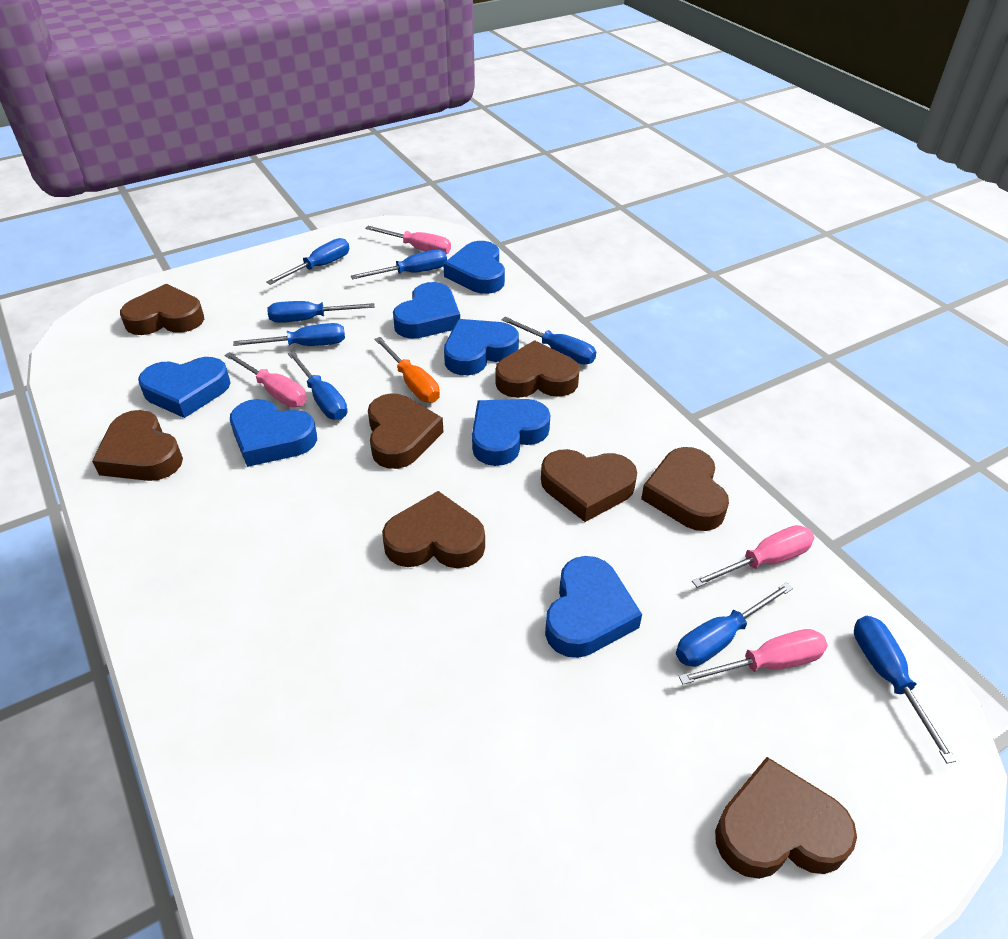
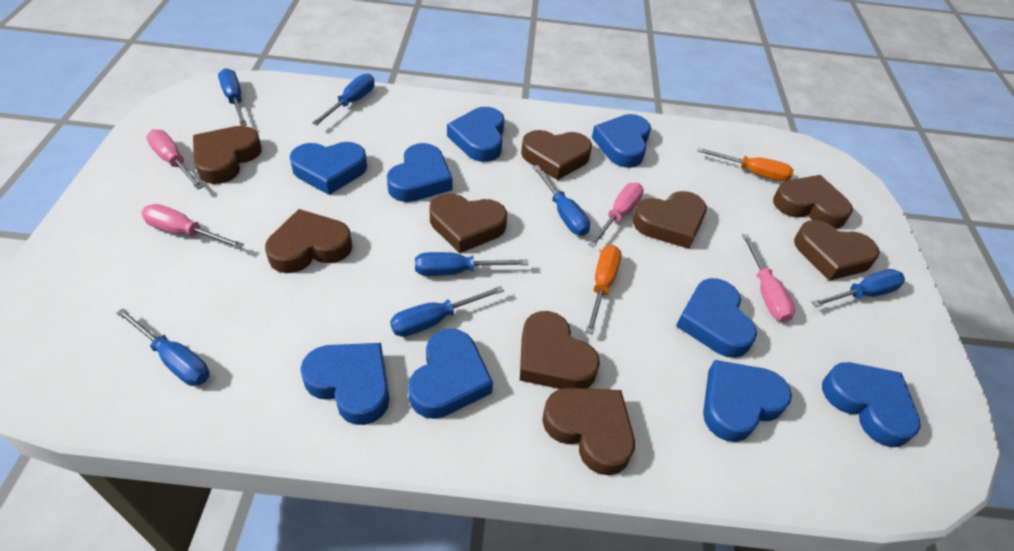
blue heart: [138,357,231,418] [230,399,317,467] [393,282,460,339] [443,241,505,294] [444,319,519,375] [472,399,550,466] [545,556,642,658] = 7 -> [289,142,367,195] [300,343,389,425] [387,143,453,202] [408,329,493,419] [447,107,505,162] [592,114,651,168] [676,278,757,358] [703,360,792,442] [822,362,921,447] = 9
blue screwdriver: [233,323,345,346] [266,238,349,285] [267,301,375,323] [288,351,347,420] [351,250,447,279] [501,317,596,365] [676,582,793,667] [854,616,956,764] = 8 -> [117,308,209,386] [218,68,247,126] [312,74,374,125] [390,286,504,337] [415,252,529,276] [533,165,590,236] [812,269,905,307] = 7
brown heart: [92,410,183,481] [120,284,204,335] [368,393,444,469] [382,491,485,568] [495,340,580,398] [541,449,637,522] [641,447,729,531] [715,757,857,879] = 8 -> [193,126,262,184] [265,209,352,273] [430,193,507,253] [520,311,600,389] [521,130,592,180] [542,388,635,475] [633,191,707,249] [773,175,853,229] [794,220,880,281] = 9
orange screwdriver: [374,337,440,403] = 1 -> [586,245,622,335] [697,148,793,181] = 2

